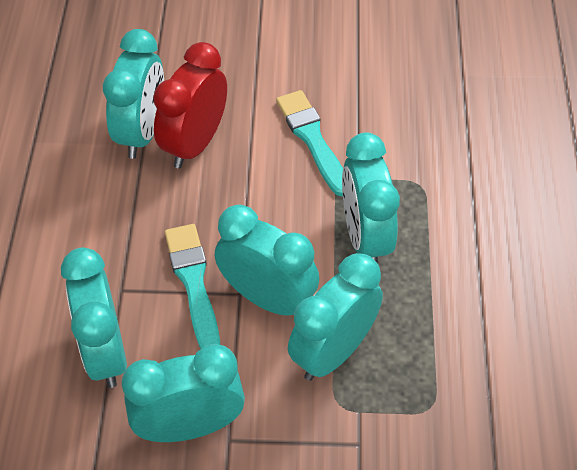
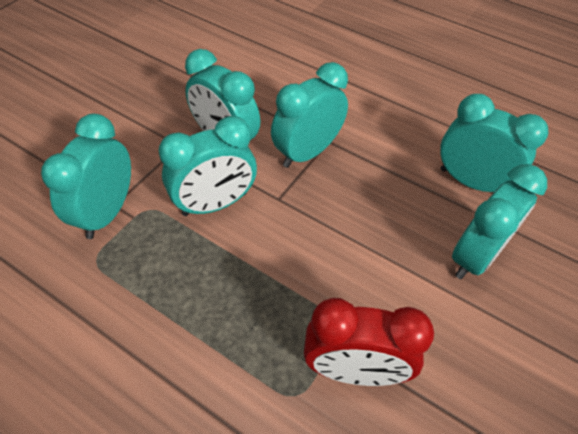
turquoise brush: [165,224,220,349] [276,90,343,196] = 2 -> none = 0

